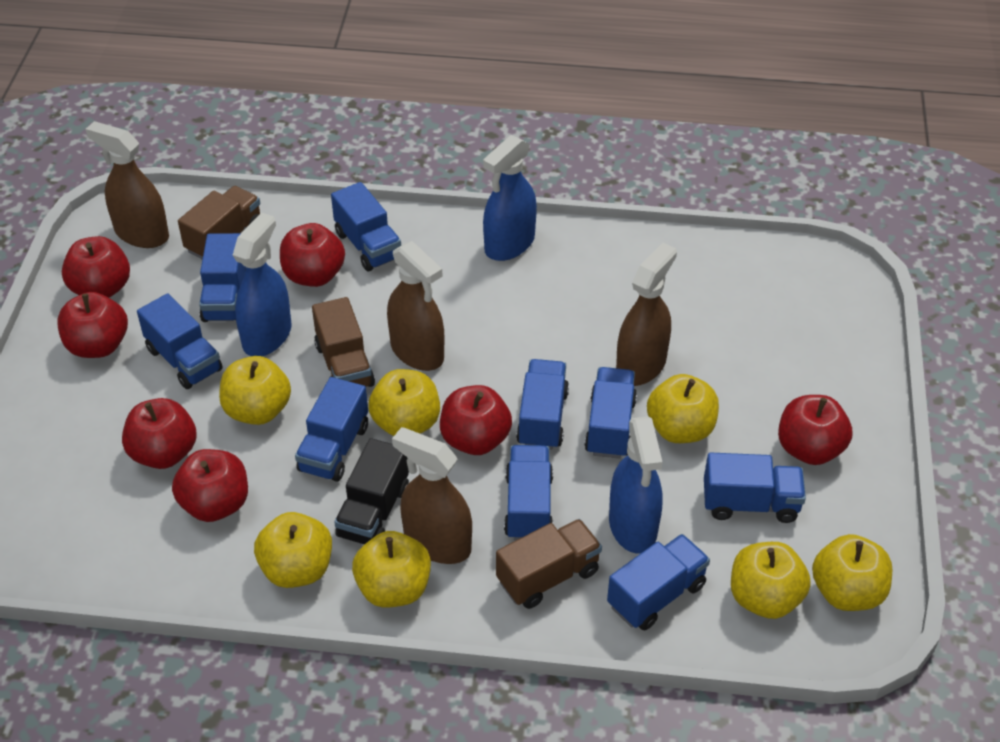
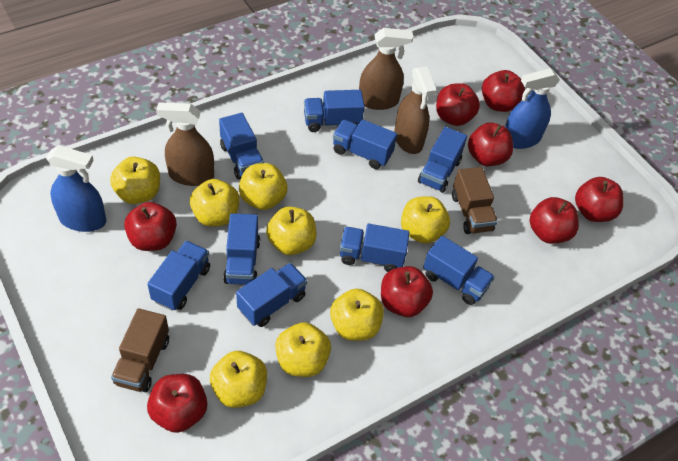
black truck: [334,438,409,544] = 1 -> none = 0
blue spray bottle: [233,213,292,356] [483,135,537,261] [609,416,663,554] = 3 -> [46,145,106,232] [505,68,560,149] = 2
brown spray bottle: [86,121,169,248] [387,241,444,371] [392,427,472,564] [616,243,677,386] = 4 -> [156,102,214,186] [359,28,413,110] [394,67,437,154] = 3
brown truck: [178,186,260,259] [312,297,375,387] [496,519,602,609] = 3 -> [111,308,169,392] [452,167,498,234] = 2
red apple: [57,292,128,358] [62,236,130,298] [122,398,197,469] [172,449,248,522] [280,223,345,287] [440,385,512,455] [778,395,852,465] = 7 -> [124,202,177,251] [147,374,207,433] [381,266,433,317] [436,83,480,126] [468,122,513,166] [482,70,525,112] [530,197,579,244] [575,177,623,222] = 8
yellow apple: [219,356,291,425] [254,512,332,588] [352,531,431,607] [368,369,440,436] [647,374,719,443] [731,542,811,619] [812,534,892,611] = 7 -> [110,157,160,204] [190,179,240,227] [210,351,267,408] [239,163,288,210] [266,207,316,255] [275,322,331,377] [330,288,384,341] [401,196,450,244] = 8

